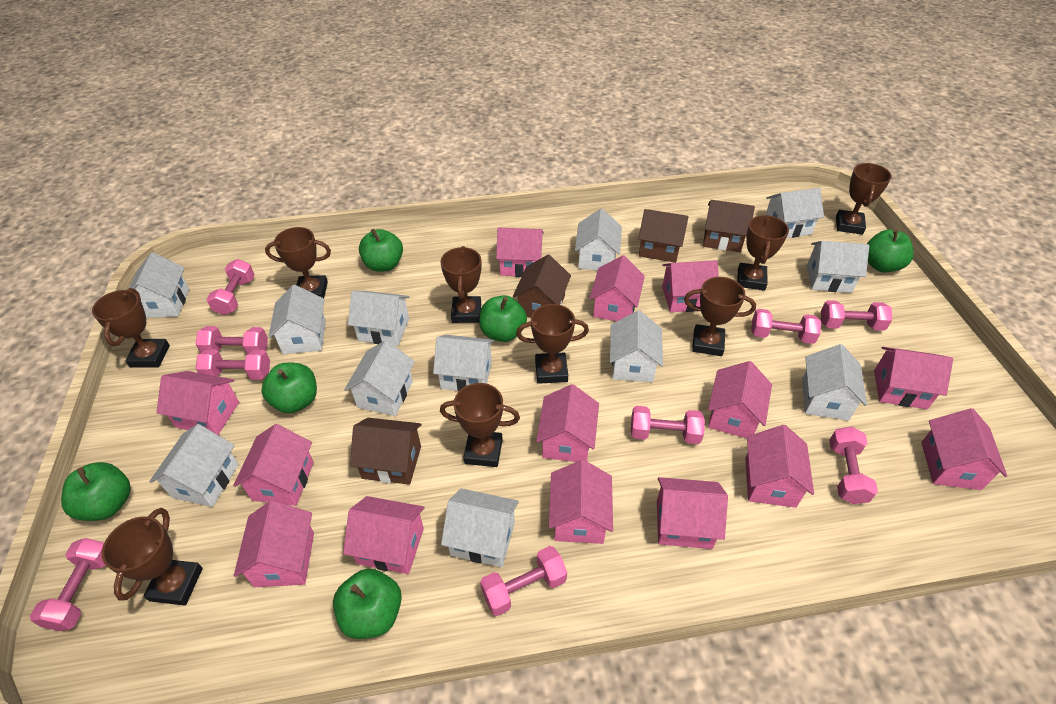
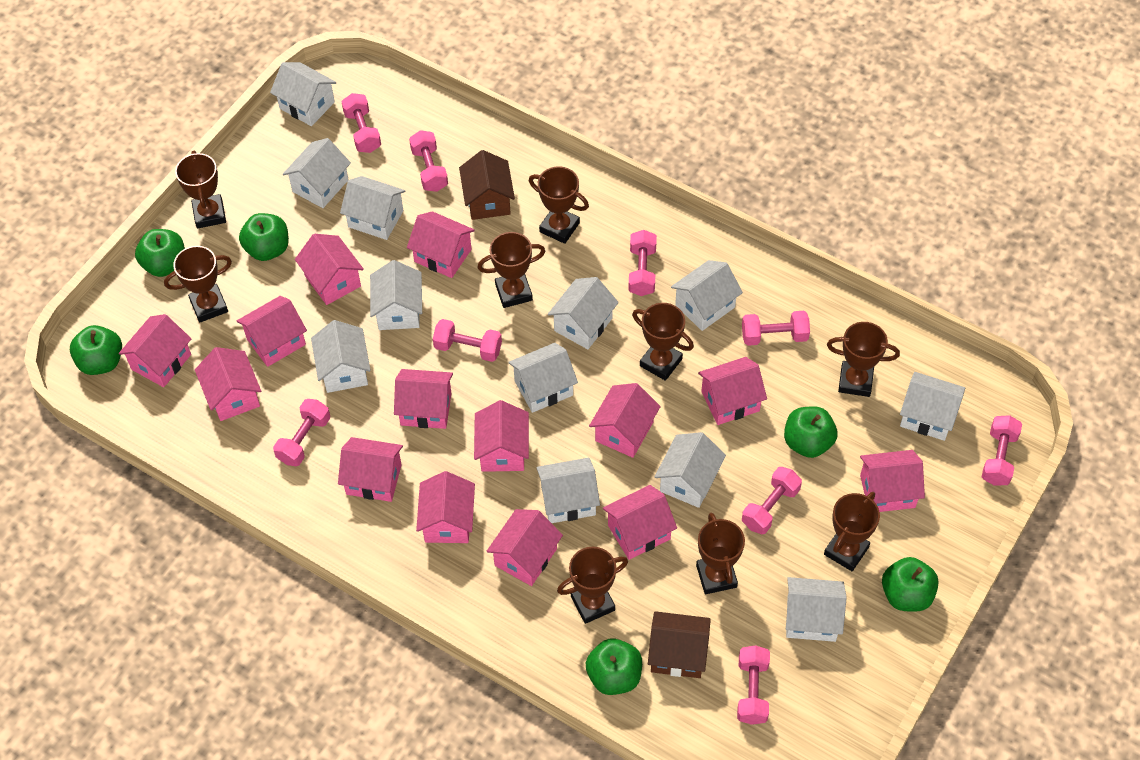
brown house: [350,418,421,485] [513,255,571,318] [638,209,689,263] [703,200,755,252] = 4 -> [459,150,515,220] [648,611,711,678] = 2

